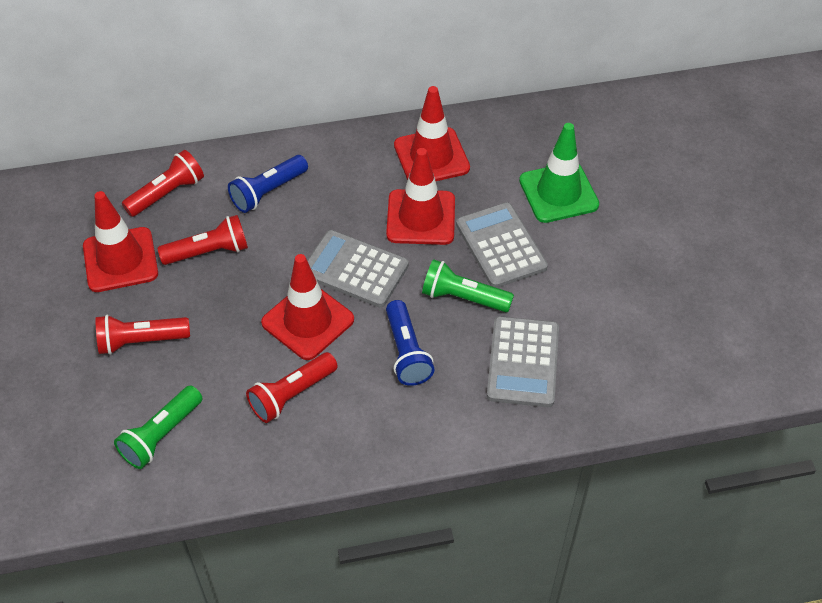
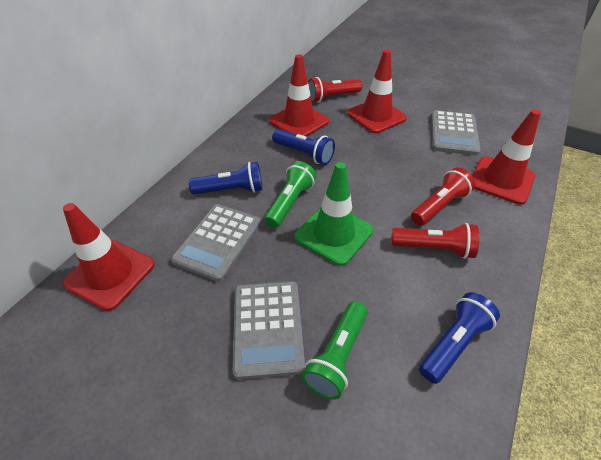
blue flashlight: [228,155,308,213] [386,300,435,386] = 2 -> [189,162,263,195] [272,129,335,165] [419,292,500,384] = 3
red flashlight: [96,315,190,355] [122,150,204,217] [157,215,248,265] [246,352,338,423] = 4 -> [308,77,362,103] [391,223,479,259] [411,167,475,226] = 3

